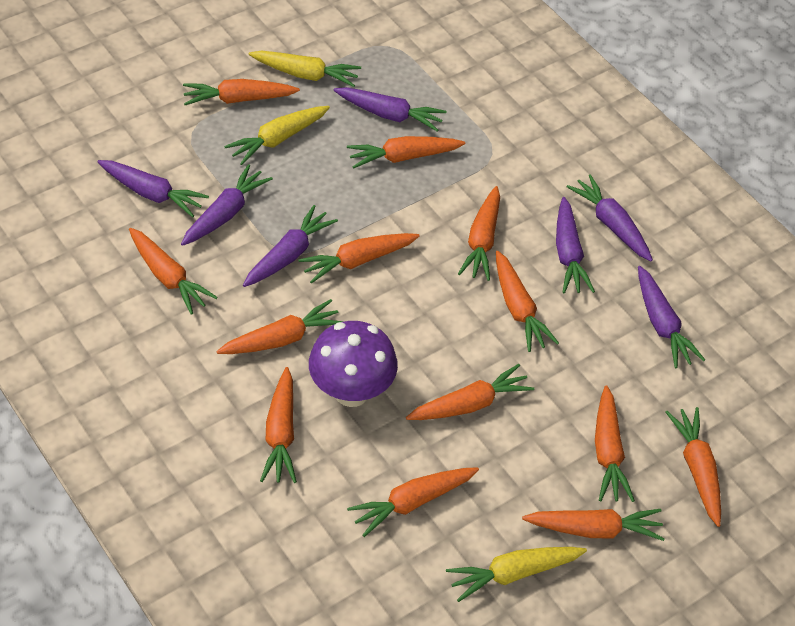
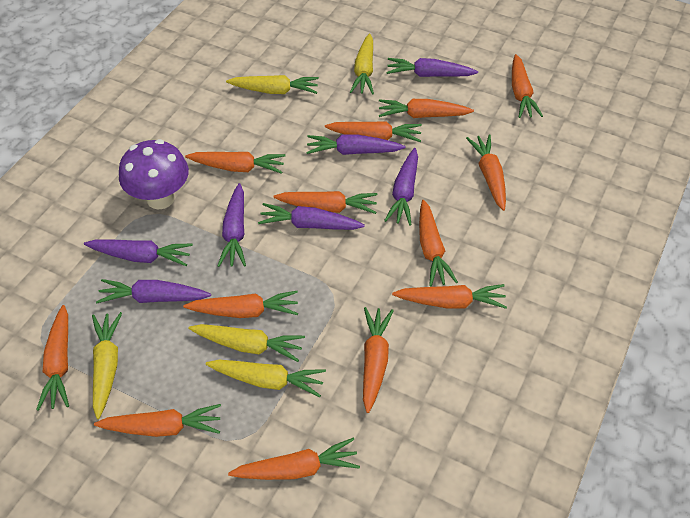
yellow carrot: [224,106,330,165] [248,51,361,87] [446,547,587,602] = 3 -> [92,312,122,419] [189,324,305,362] [206,360,326,397] [226,75,319,94] [350,33,374,94] = 5

